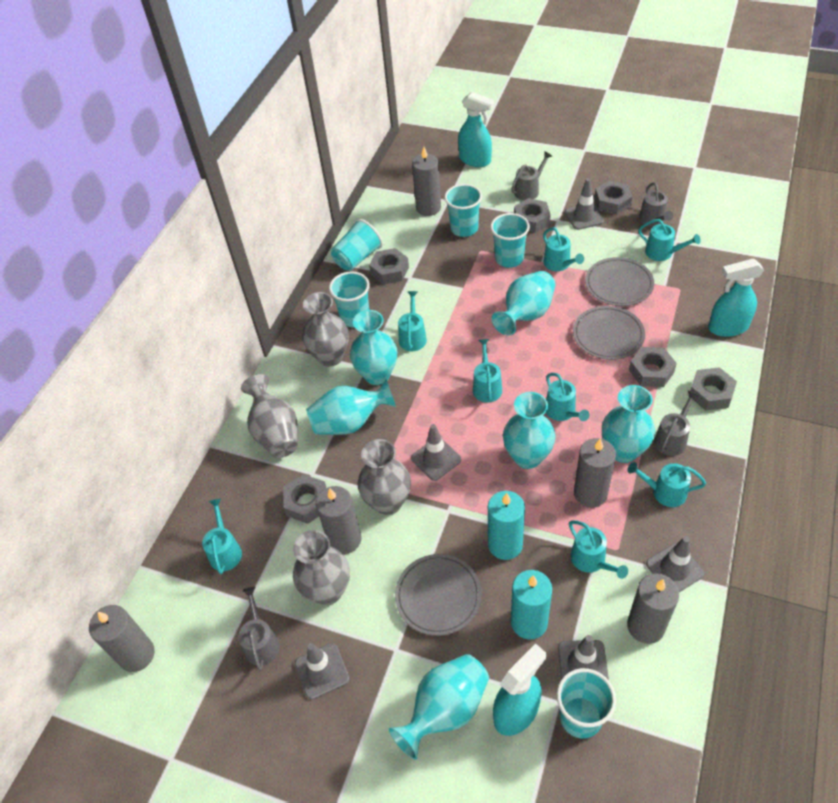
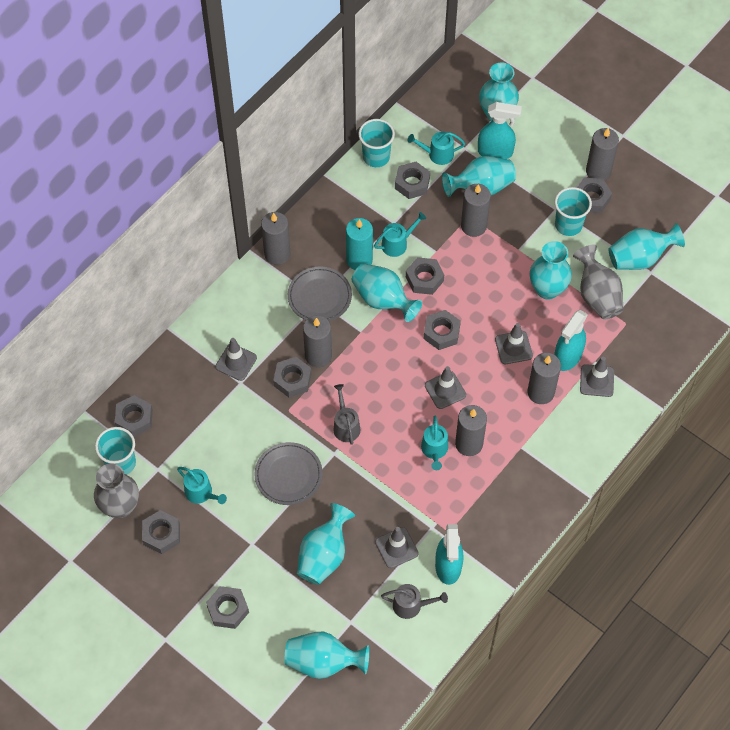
grey candle: [89,605,155,672] [316,486,361,554] [412,147,441,216] [574,438,616,508] [627,573,679,644] = 5 -> [261,212,290,265] [303,315,332,368] [455,405,487,456] [461,184,491,237] [527,353,561,404] [586,128,619,181] = 6
grey nut: [283,474,326,524] [369,248,409,284] [514,198,551,233] [595,181,632,215] [629,347,677,387] [690,367,737,410] = 6 -> [115,395,153,437] [142,510,180,554] [206,586,249,629] [273,357,312,398] [395,162,430,199] [406,257,444,295] [424,310,461,350] [577,178,612,213] = 8
grey plate: [395,554,482,636] [573,306,645,360] [585,257,654,306] = 3 -> [254,442,323,505] [288,267,352,322] = 2
grey vase: [241,374,298,458] [293,530,350,605] [302,292,349,367] [357,439,411,515] = 4 -> [94,463,139,518] [573,245,624,320] = 2
grey watering can: [238,587,280,671] [511,151,552,200] [639,182,673,227] [654,391,699,456] = 4 -> [333,384,360,445] [381,584,448,619] = 2
turquoise candle: [488,491,525,560] [511,570,552,639] = 2 -> [346,218,373,270] = 1
turquoise cup: [329,272,370,327] [331,219,383,271] [445,184,482,237] [490,213,530,268] [557,668,616,739] = 5 -> [95,427,136,475] [358,119,395,167] [555,187,592,236] = 3
turquoise vase: [306,380,396,435] [350,310,397,385] [389,654,489,760] [492,271,555,336] [503,392,556,469] [602,385,655,463] = 6 -> [285,632,369,679] [297,503,355,585] [352,263,422,322] [442,156,516,197] [479,62,519,121] [530,241,572,300] [609,223,685,270] = 7
turquoise watering can: [202,499,242,574] [398,291,427,351] [473,339,502,403] [543,227,584,271] [546,373,590,421] [569,520,628,579] [628,462,706,507] [638,219,701,261] = 8 -> [177,467,227,504] [374,212,426,257] [408,132,465,165] [421,415,448,470] = 4

